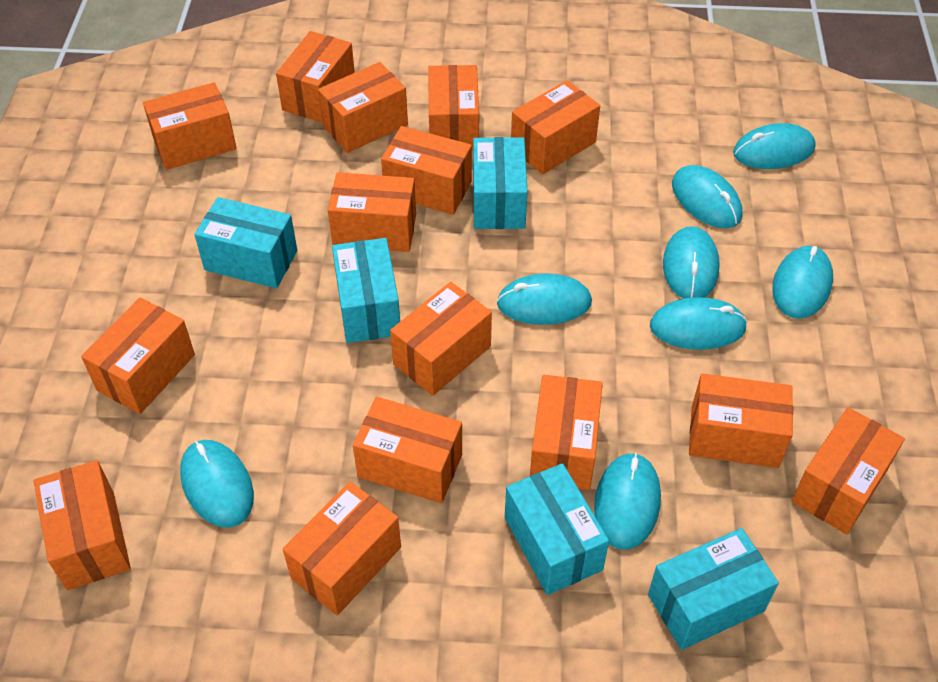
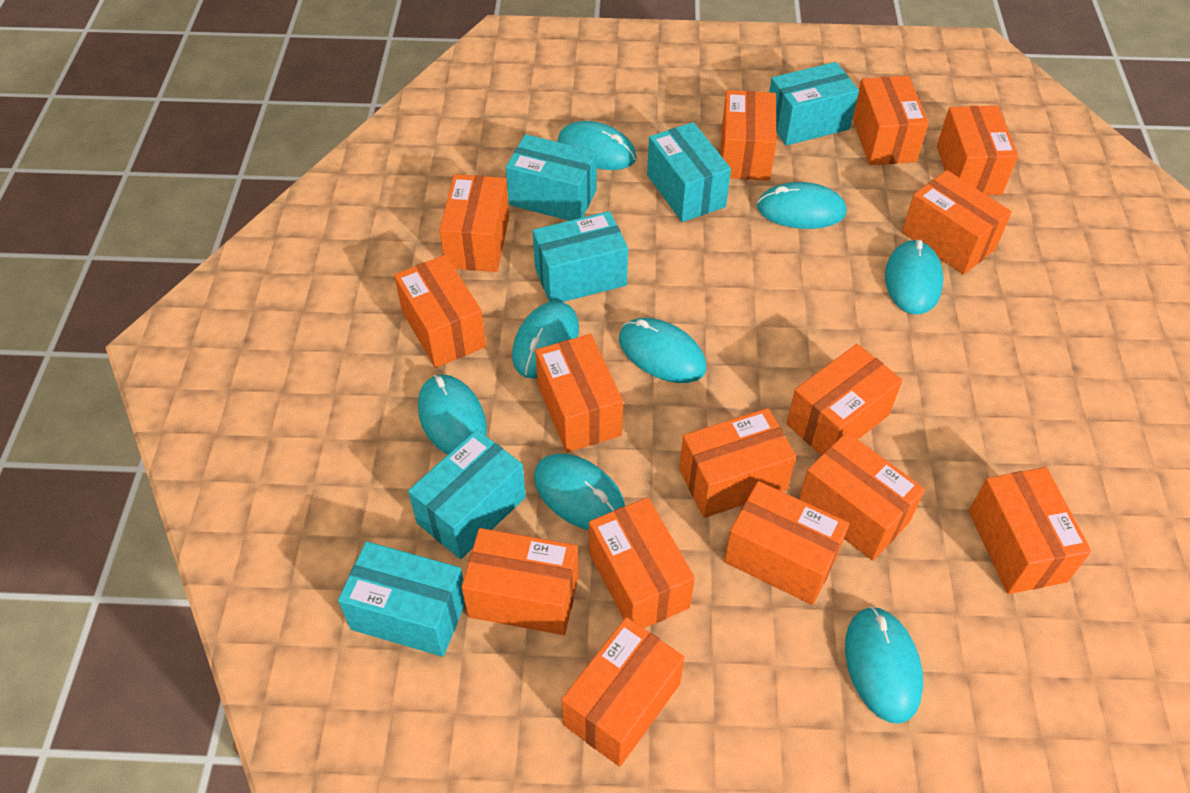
turquoise box: [194,197,297,288] [332,238,400,343] [473,137,527,229] [505,463,609,595] [648,528,779,650] = 5 -> [338,541,465,657] [408,430,526,559] [506,134,597,221] [533,211,628,302] [647,122,731,222] [769,62,859,146] = 6

